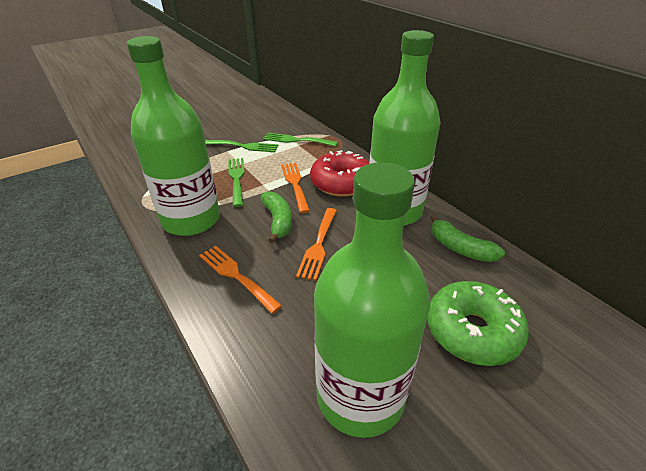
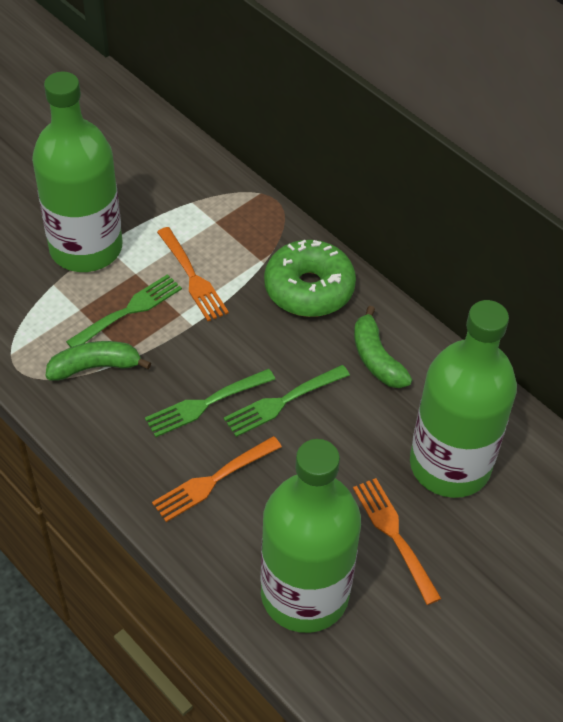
red donut: [310,150,369,197] = 1 -> none = 0

